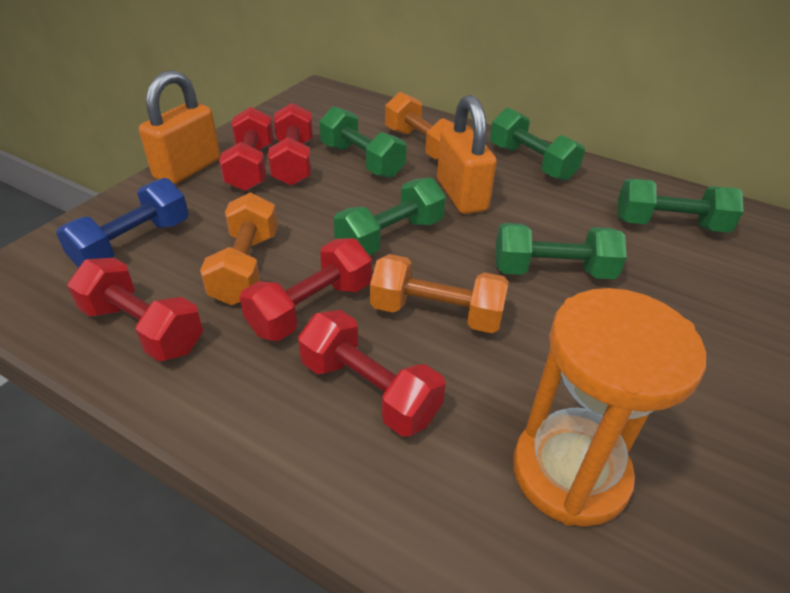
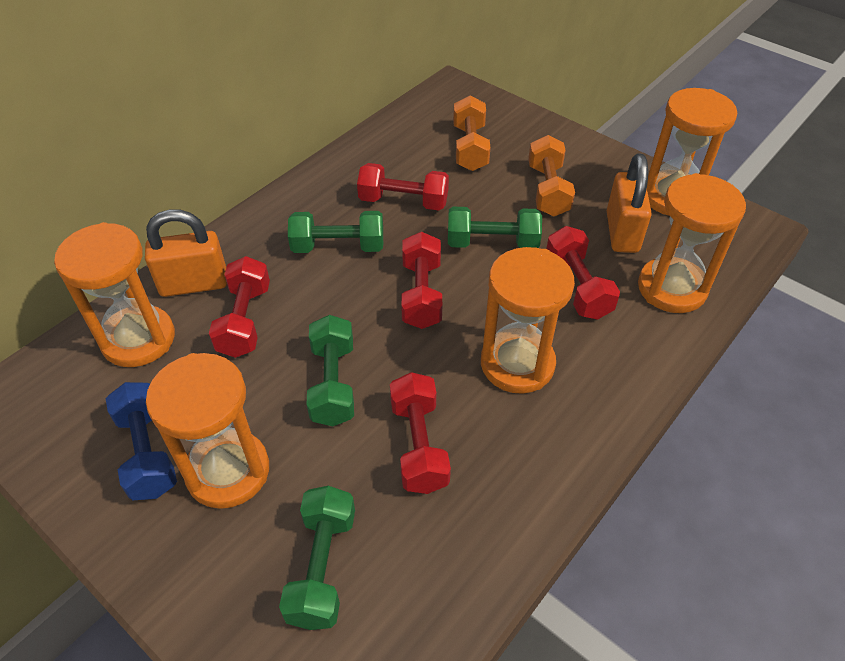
green dumbbell: [319,106,407,178] [334,177,446,255] [490,108,585,181] [496,223,627,279] [618,179,744,233] = 5 -> [279,486,355,630] [288,211,383,253] [307,315,354,426] [448,207,542,248] = 4
orange dumbbell: [200,192,278,305] [370,254,509,333] [385,92,454,160] = 3 -> [453,96,491,171] [528,135,575,216] = 2
orange hourglass: [513,288,706,527] = 1 -> [54,222,175,367] [146,353,269,509] [481,247,575,394] [638,173,746,313] [647,88,737,215] = 5

